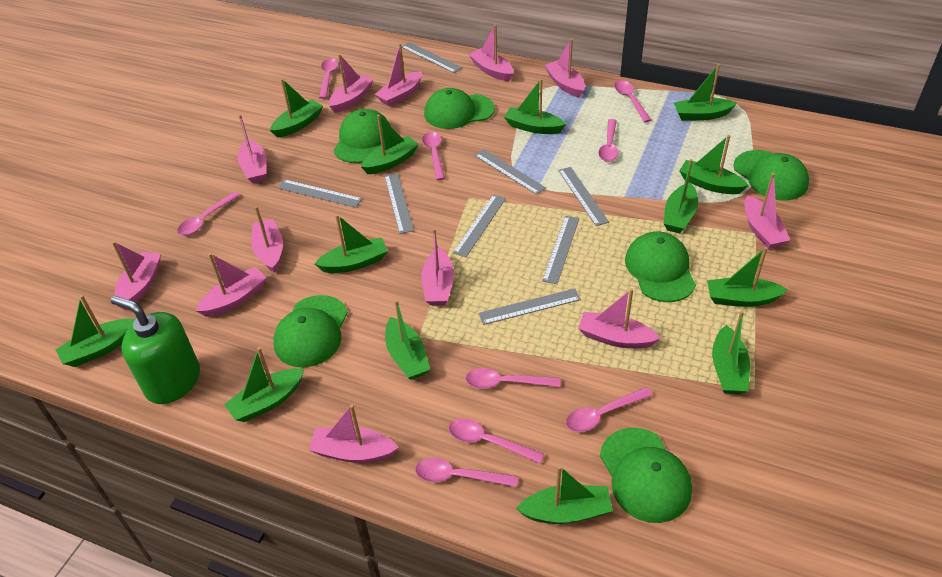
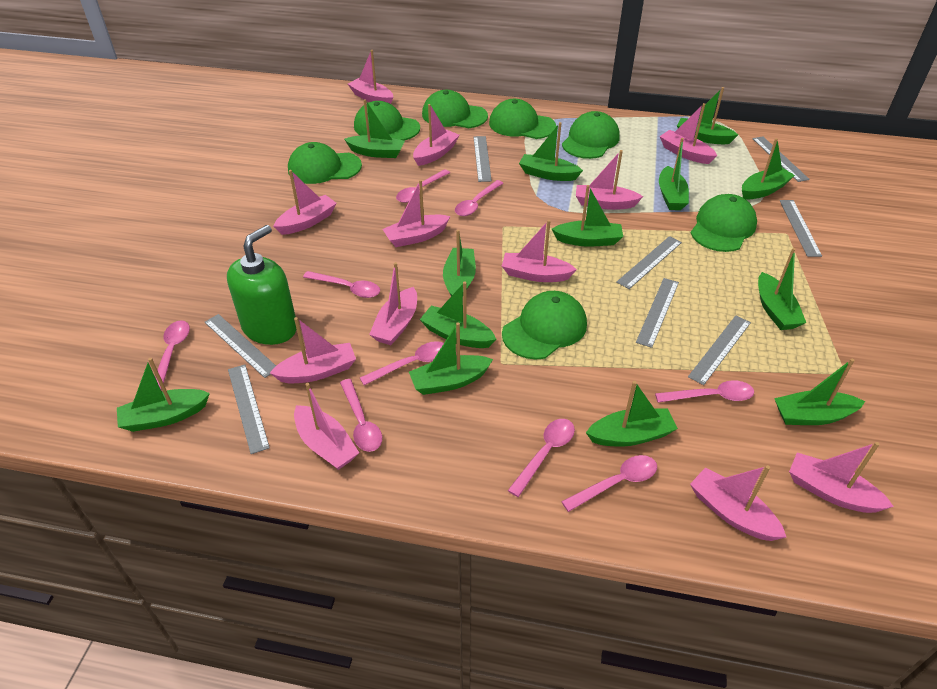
green cap: [273,295,348,367] [333,109,391,163] [424,88,495,129] [600,428,692,523] [625,231,696,302] [733,150,809,201] = 6 -> [288,142,362,184] [354,101,420,141] [422,90,488,128] [489,99,556,139] [502,291,587,359] [562,111,620,159] [691,194,757,252] = 7

